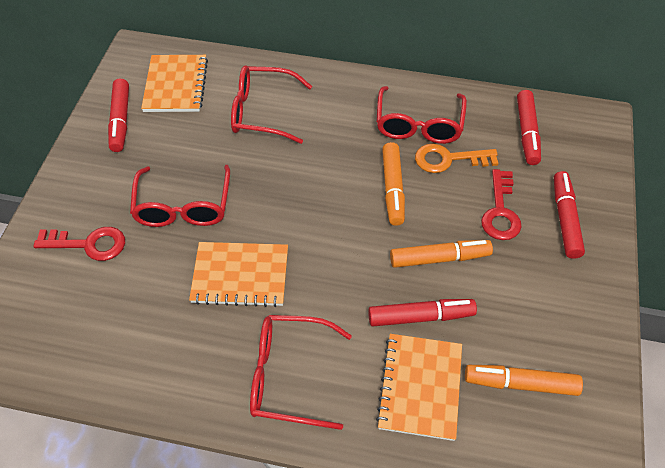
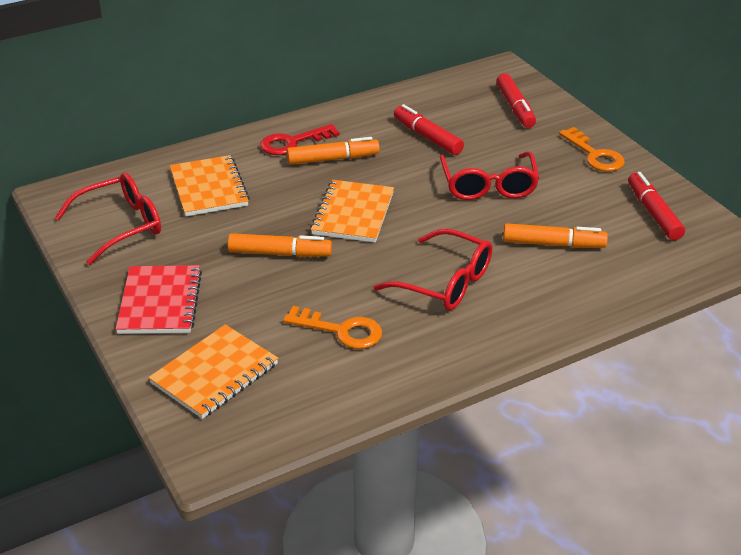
orange key: [415,144,499,173] = 1 -> [283,306,382,349] [559,127,625,172] = 2
red glasses: [130,165,230,227] [231,65,312,144] [250,315,352,430] [376,86,467,144] = 4 -> [55,173,161,265] [374,229,492,311] [440,151,539,200] = 3
red key: [33,227,125,261] [481,169,522,240] = 2 -> [260,124,340,155] = 1
red marker: [108,79,129,152] [368,299,477,326] [517,90,541,165] [554,171,585,259] = 4 -> [394,104,464,155] [496,73,536,128] [628,172,685,240] = 3
red notebook: none = 0 -> [116,265,202,334] = 1

